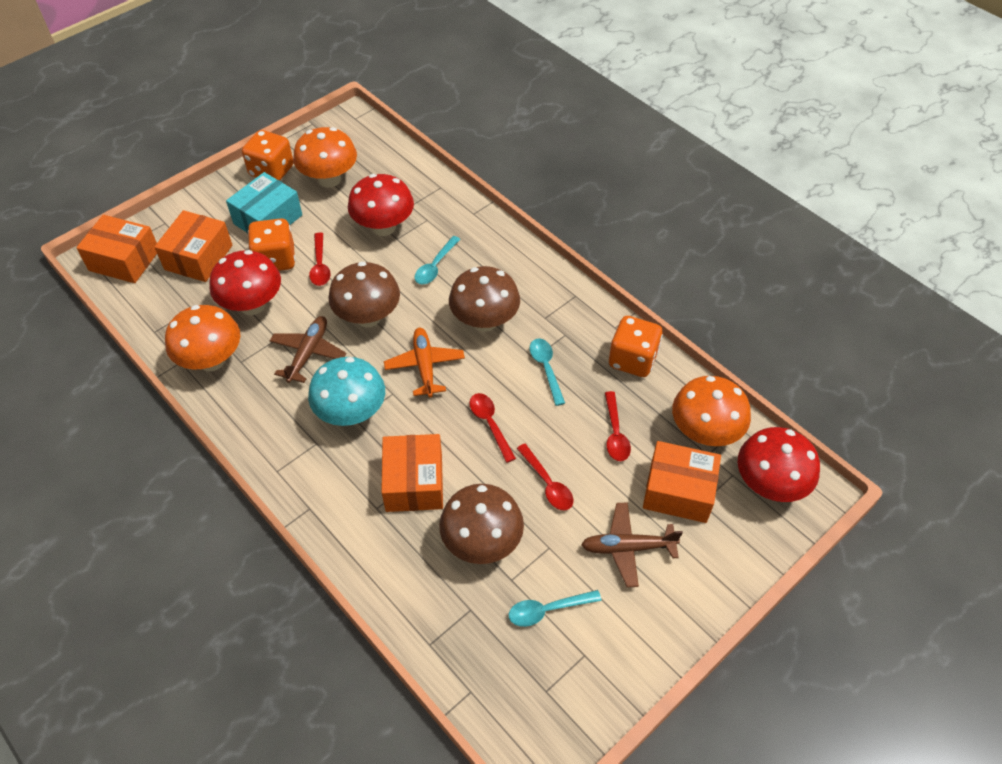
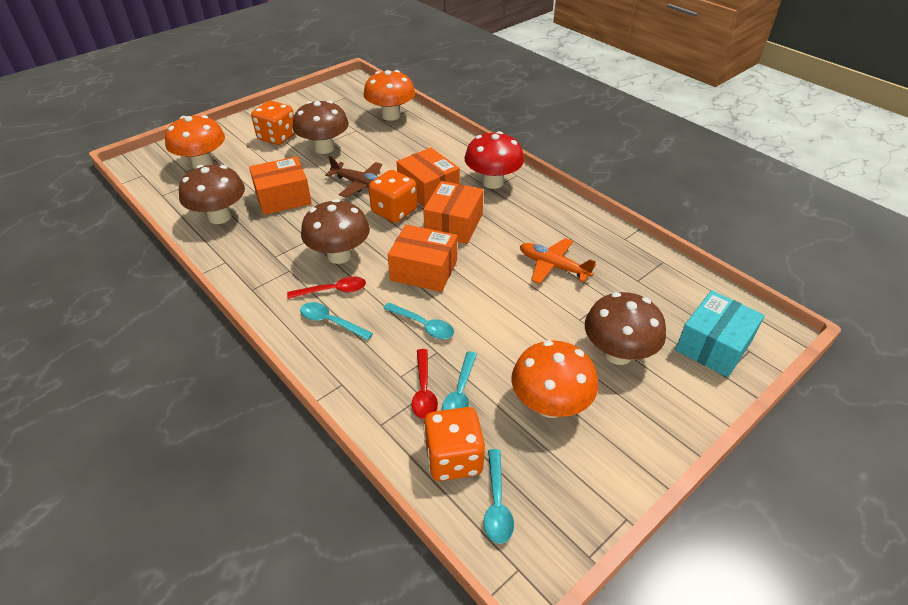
brown mushroom: [329,262,400,327] [439,484,524,564] [449,266,520,332] = 3 -> [179,165,245,224] [293,100,349,154] [301,199,370,264] [585,292,666,365] = 4
brown plane: [270,316,347,383] [581,502,683,587] = 2 -> [325,156,382,198] = 1
red mushroom: [209,250,281,315] [348,174,414,236] [738,427,820,502] = 3 -> [465,131,524,189] = 1
red spoon: [309,233,331,286] [469,393,516,463] [517,444,573,510] [605,391,631,461] = 4 -> [287,276,366,299] [412,349,438,419] = 2
turquoise mushroom: [308,357,385,426] = 1 -> none = 0
turquoise spoon: [415,236,460,284] [509,590,602,627] [530,339,565,406] = 3 -> [300,302,373,340] [383,303,454,339] [442,351,477,410] [484,449,514,544] = 4

